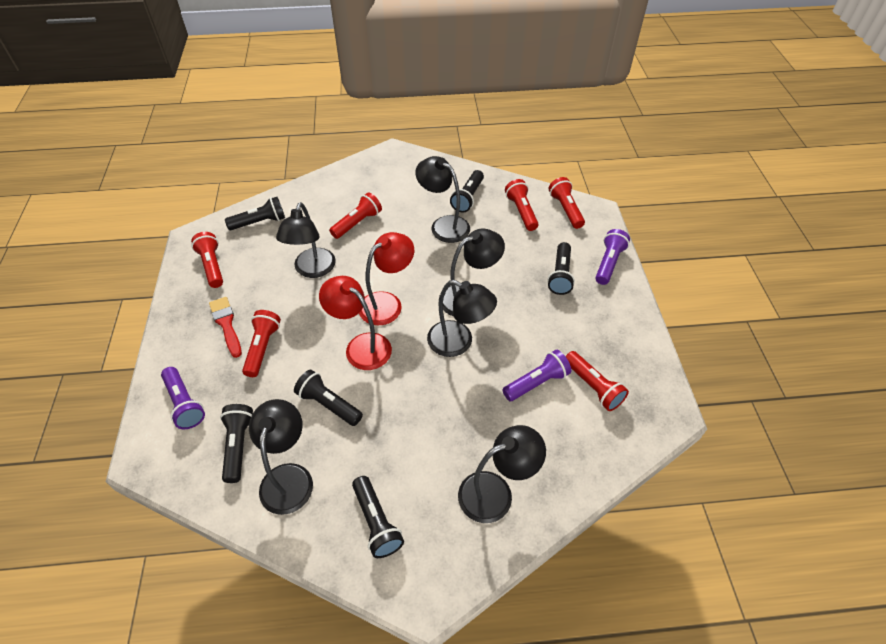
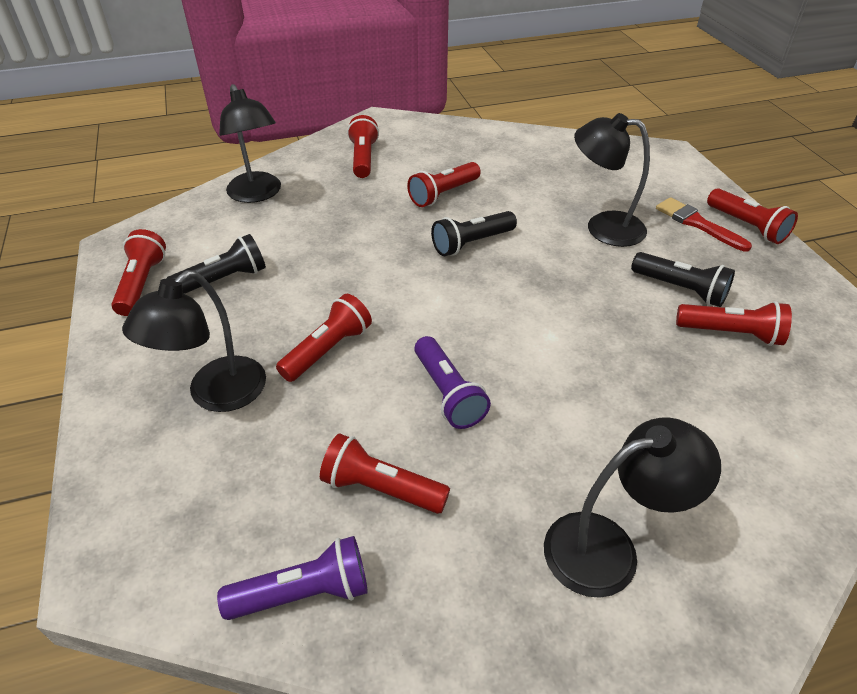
black flashlight: [220,404,253,483] [225,197,285,230] [294,370,363,426] [352,476,404,558] [450,170,484,213] [547,242,575,295] = 6 -> [166,234,266,294] [431,211,517,256] [631,252,735,307] = 3
black lamp: [249,399,313,515] [276,202,336,278] [415,156,470,243] [427,280,497,357] [439,229,505,316] [458,425,546,523] = 6 -> [122,270,266,412] [219,84,281,203] [544,418,721,598] [574,113,650,247] = 4
purple flashlight: [161,367,205,429] [502,350,571,401] [595,229,630,285] = 3 -> [217,536,368,620] [414,336,491,429] = 2
red flashlight: [191,232,223,288] [242,310,281,377] [329,192,382,239] [505,179,538,231] [549,177,585,229] [565,351,629,411] = 6 -> [111,229,166,316] [276,294,372,382] [320,433,450,514] [347,115,379,178] [407,162,481,207] [676,301,792,346] [707,188,798,244] = 7
red lamp: [319,276,392,370] [359,232,414,325] = 2 -> none = 0

